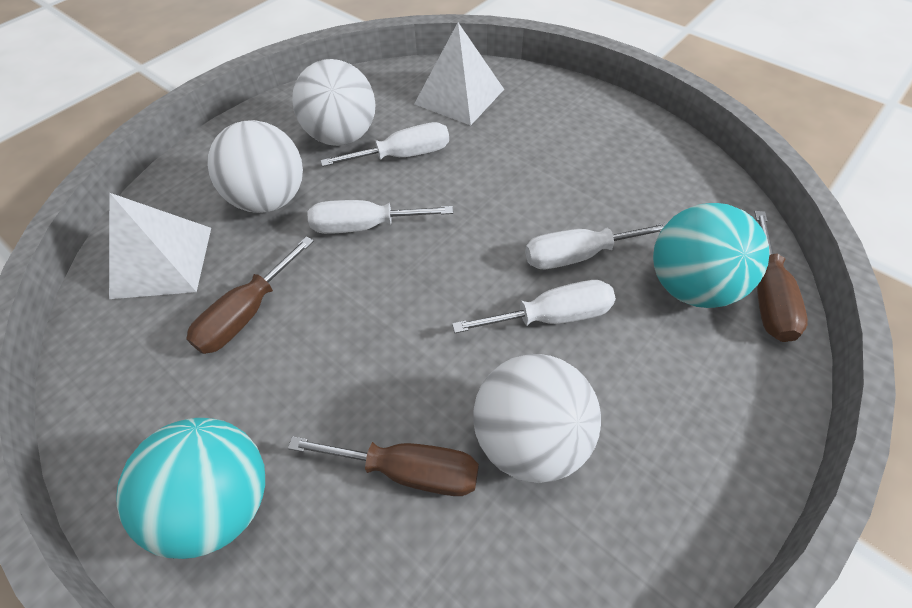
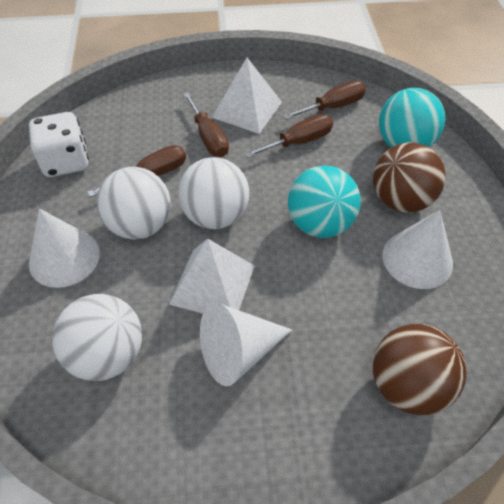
brown ball: none = 0 -> [373,142,446,213] [373,324,467,416] = 2
brown screwdriver: [186,236,314,354] [288,436,479,496] [754,211,808,342] = 3 -> [87,145,186,197] [183,92,229,157] [244,114,333,158] [283,81,366,120] = 4
white cone: none = 0 -> [29,208,100,288] [200,303,292,386] [382,210,453,289] = 3
white dice: none = 0 -> [29,112,89,177] = 1
white screwdriver: [307,200,453,234] [320,122,449,167] [452,280,616,333] [525,222,668,269] = 4 -> none = 0

